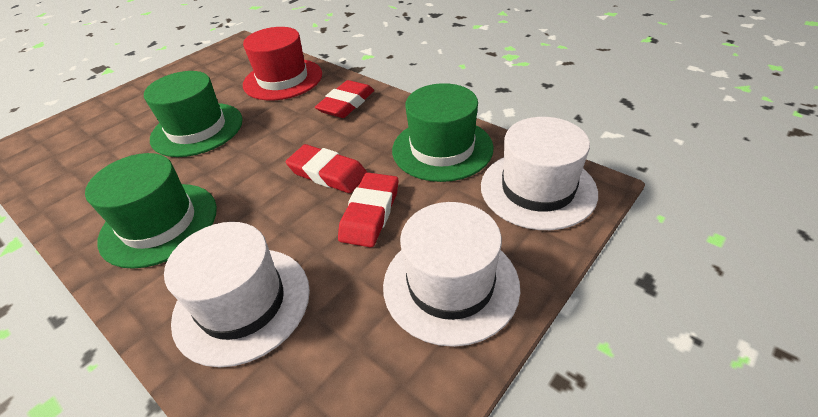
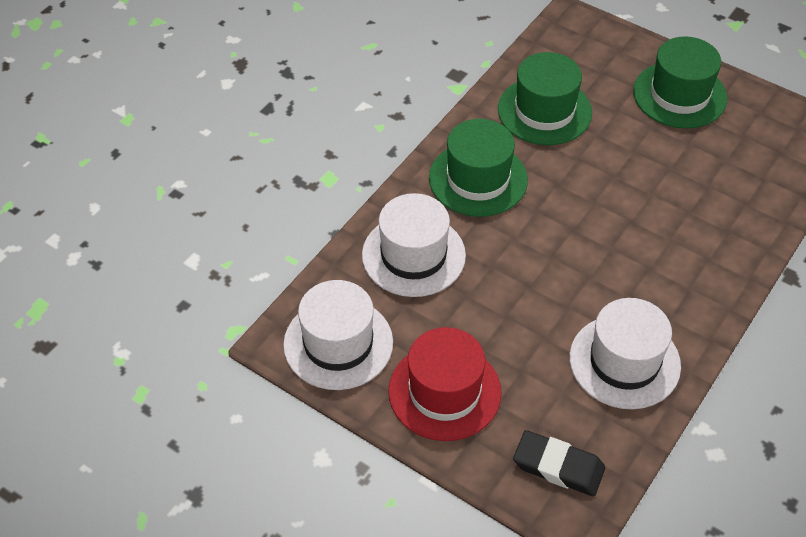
black eraser: none = 0 -> [513,430,605,496] = 1
red eraser: [286,144,367,193] [315,80,374,118] [338,172,398,248] = 3 -> none = 0

